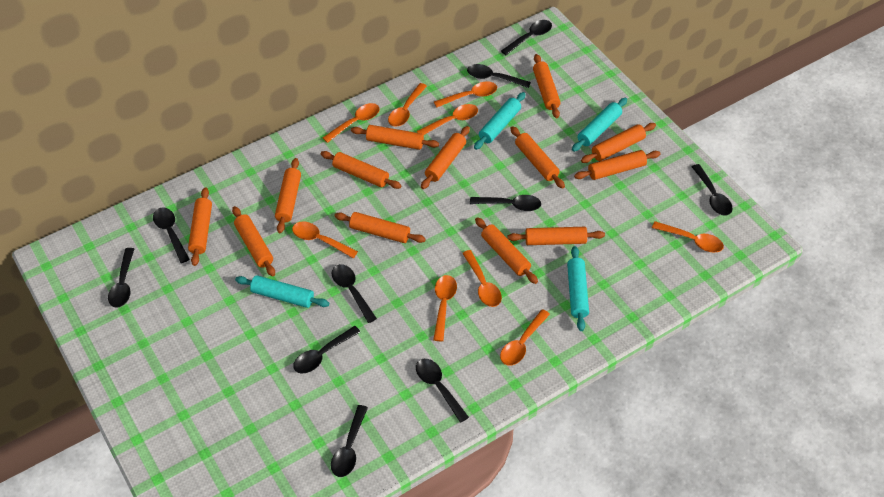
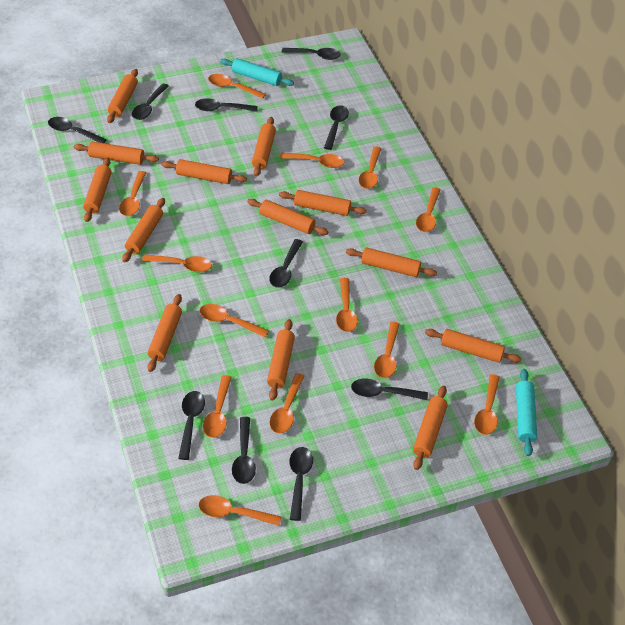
orange spoon: [292,221,358,258] [323,103,380,143] [388,83,427,127] [417,104,478,135] [433,275,457,341] [434,81,497,108] [462,250,502,307] [500,309,550,365] [652,221,724,253] = 9 -> [119,171,147,216] [142,254,212,272] [199,495,282,526] [200,304,269,338] [203,375,232,438] [208,74,266,99] [270,373,305,433] [280,152,344,168] [336,278,358,332] [359,146,382,189] [374,322,400,378] [416,187,441,232] [474,374,500,435] = 13
turquoise rolling pin: [235,275,329,308] [474,92,526,150] [567,246,589,331] [572,98,627,152] = 4 -> [220,58,294,86] [516,369,537,456] = 2

